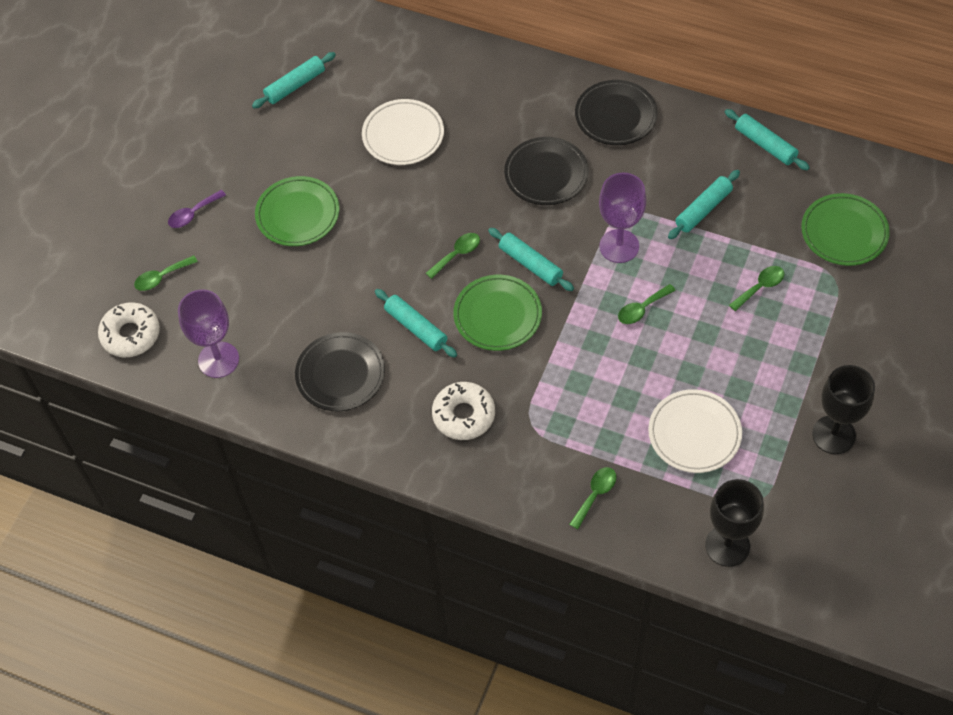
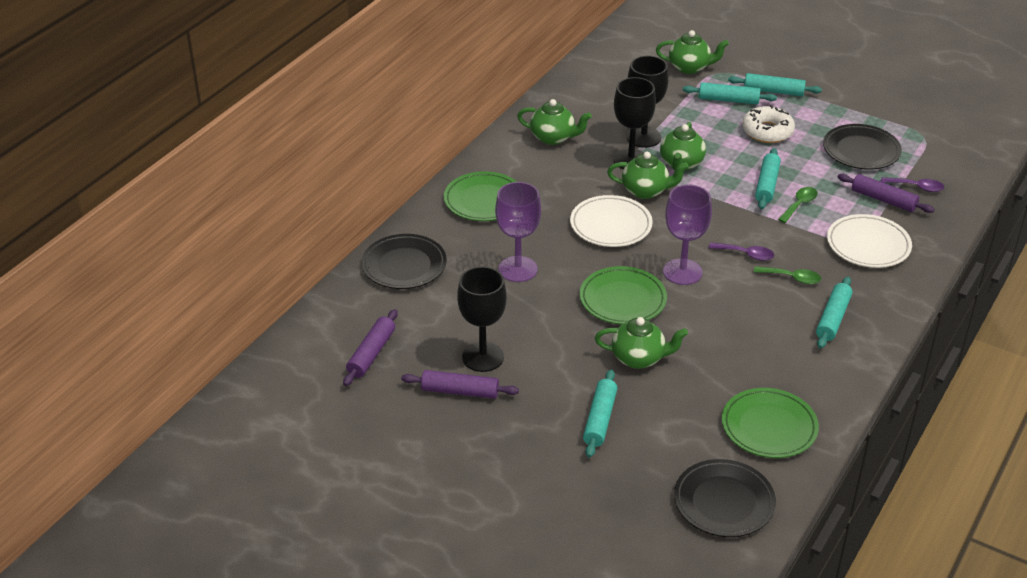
black goblet: [705,479,764,567] [812,365,875,454] = 2 -> [457,266,507,372] [613,77,656,169] [626,56,668,148] = 3
green spoon: [134,255,198,291] [426,233,480,279] [569,467,617,529] [618,284,676,324] [729,266,784,311] = 5 -> [754,266,821,284] [778,187,818,223] = 2
green teapot: none = 0 -> [517,99,592,145] [595,317,688,369] [607,152,689,199] [656,30,729,74] [660,122,706,171] = 5
purple rolling pin: none = 0 -> [343,309,398,386] [401,370,519,399] [837,174,935,213] = 3
purple spoon: [168,190,226,228] = 1 -> [709,242,774,261] [881,177,944,192] = 2
white donut: [98,302,160,357] [432,382,495,440] = 2 -> [742,105,795,143] = 1

